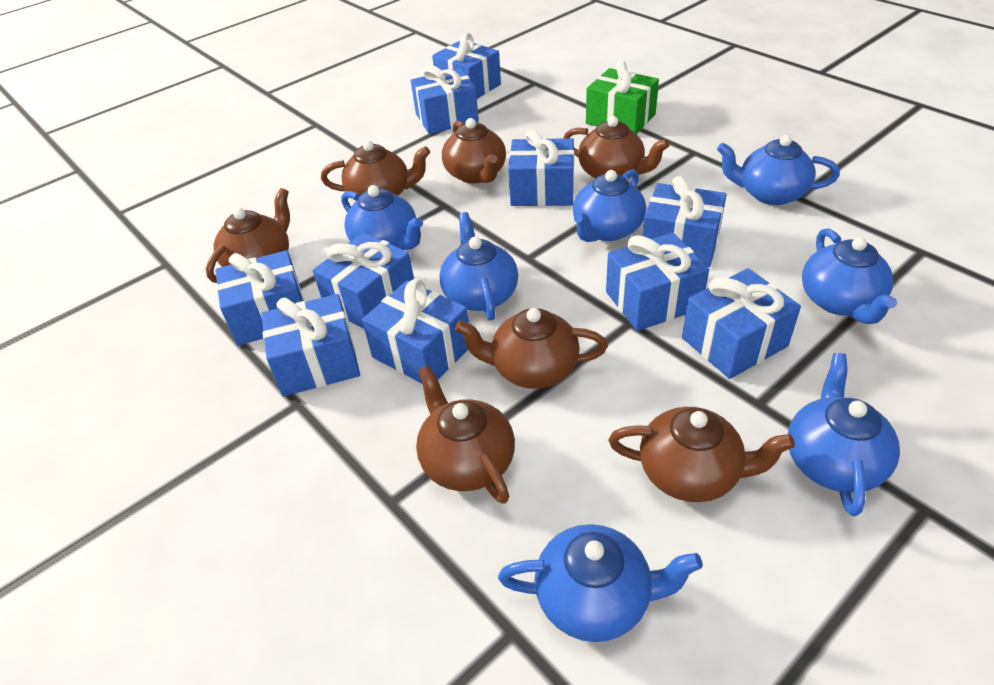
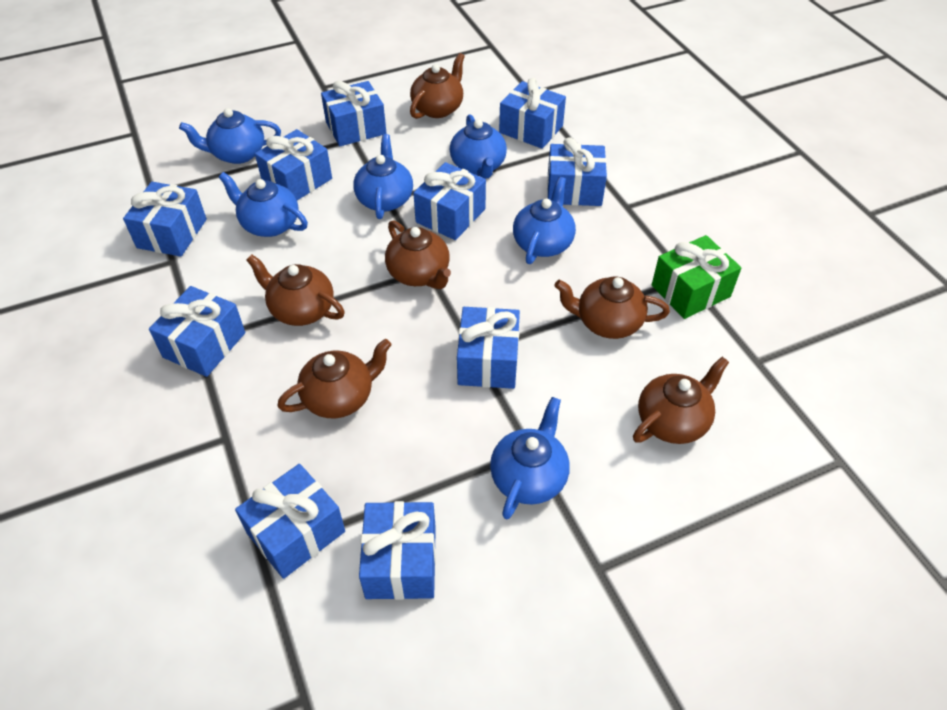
blue teapot: [341,185,423,250] [439,212,518,321] [498,524,703,642] [573,169,646,242] [717,135,840,205] [788,353,900,516] [802,228,897,324] = 7 -> [179,108,281,164] [219,172,308,237] [353,134,413,219] [450,114,507,179] [490,397,570,519] [513,177,576,264] = 6
brown teapot: [206,188,290,283] [321,140,430,201] [416,365,515,504] [442,118,506,184] [455,308,608,389] [564,116,669,178] [608,407,795,502] = 7 -> [246,254,345,326] [277,339,392,418] [385,220,451,289] [410,53,465,119] [555,277,670,339] [633,357,729,444] = 6

